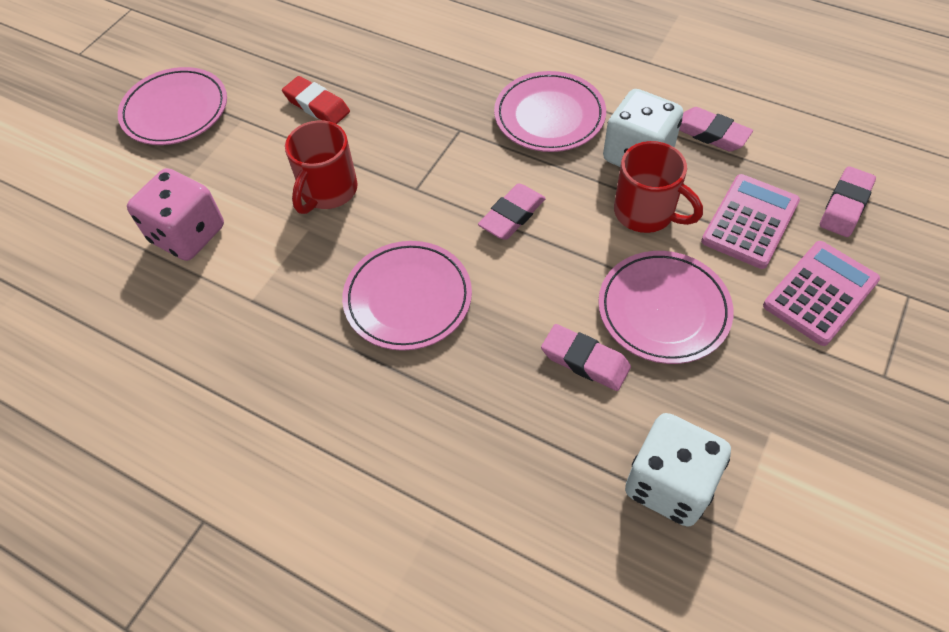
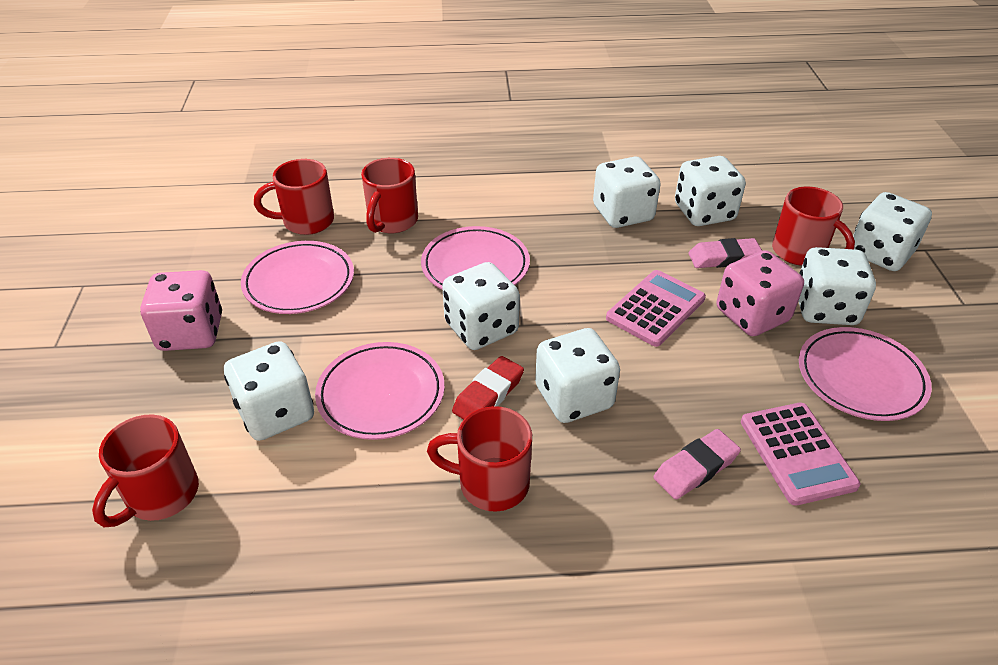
pink dice: [127,168,224,261] = 1 -> [140,270,222,351] [717,250,804,336] = 2
pink eraser: [478,183,546,240] [541,324,631,391] [679,107,753,152] [820,166,876,237] = 4 -> [653,429,741,500] [688,238,762,268] = 2
red mug: [285,121,358,214] [614,141,703,233] = 2 -> [92,414,199,527] [254,159,334,235] [361,158,418,233] [427,406,532,512] [772,187,855,266] = 5
white dice: [603,89,683,167] [625,413,731,527] = 2 -> [224,341,314,441] [442,262,520,350] [535,328,620,423] [593,156,661,228] [675,156,746,226] [799,247,876,325] [853,192,932,271] = 7

